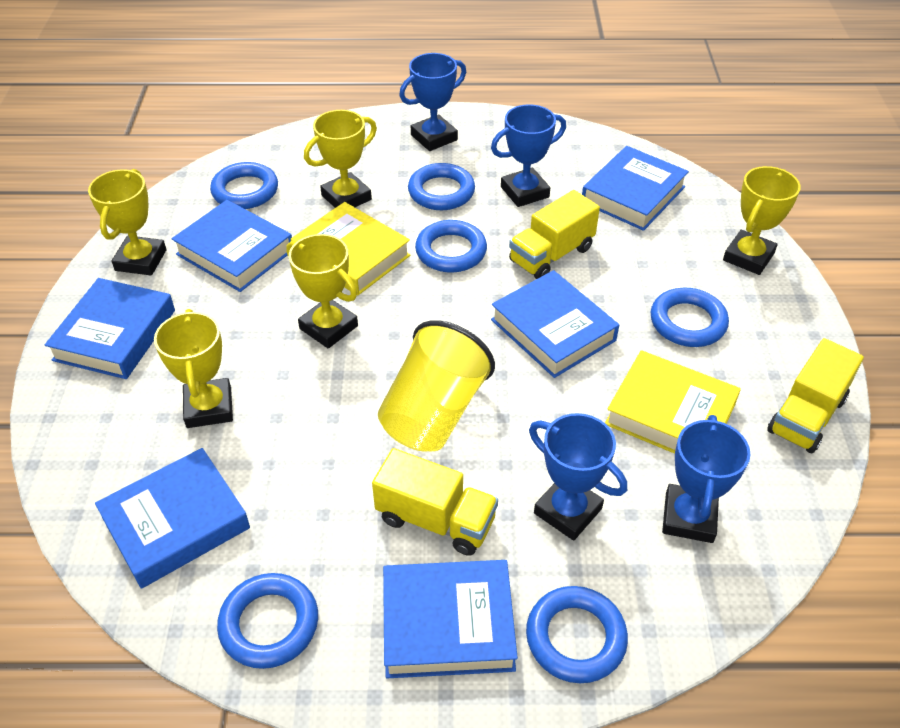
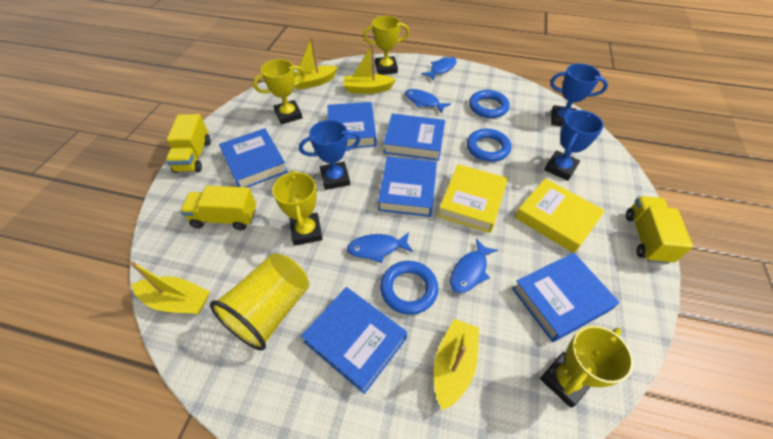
blue fish: none = 0 -> [347,232,413,263] [405,89,451,113] [421,57,457,80] [450,238,498,293] = 4
blue ring: [210,162,278,209] [217,573,318,669] [408,163,475,210] [415,220,487,273] [526,586,628,683] [651,288,729,347] = 6 -> [380,261,438,315] [467,129,511,162] [469,90,510,118] = 3
blue trophy: [399,53,466,151] [491,104,566,207] [529,413,627,541] [662,415,751,543] = 4 -> [299,120,361,190] [544,110,604,181] [550,64,608,127] = 3
yellow boat: none = 0 -> [130,261,210,314] [294,36,338,90] [344,44,396,94] [434,319,479,410] = 4
yellow trophy: [88,169,166,275] [154,309,233,428] [286,234,358,349] [304,110,377,208] [723,166,801,275] = 5 -> [253,59,306,124] [272,170,323,246] [363,16,409,75] [540,326,634,408] = 4

